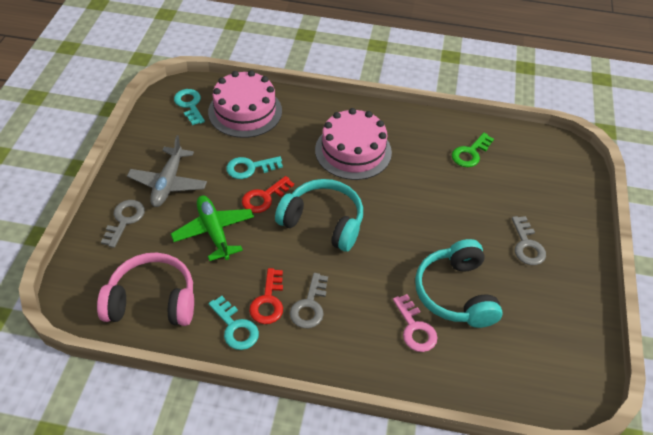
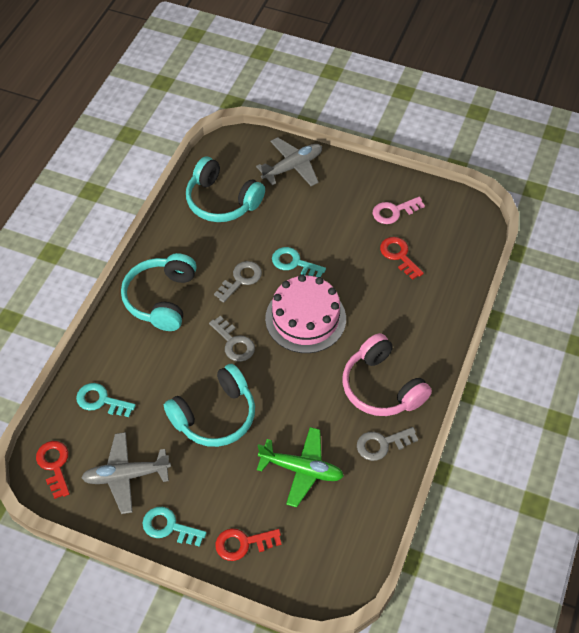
green key: [452,133,494,167] = 1 -> none = 0
grey plane: [127,135,207,207] = 1 -> [81,432,171,514] [256,137,322,186] = 2
pink cake: [208,70,282,138] [315,108,392,180] = 2 -> [265,274,346,353] = 1
red key: [242,176,294,213] [249,268,283,324] = 2 -> [36,441,70,499] [215,528,281,561] [380,237,424,280] = 3
turquoise headphones: [275,179,363,252] [415,239,503,328] = 2 -> [121,253,197,331] [164,364,255,447] [186,157,265,222] = 3

